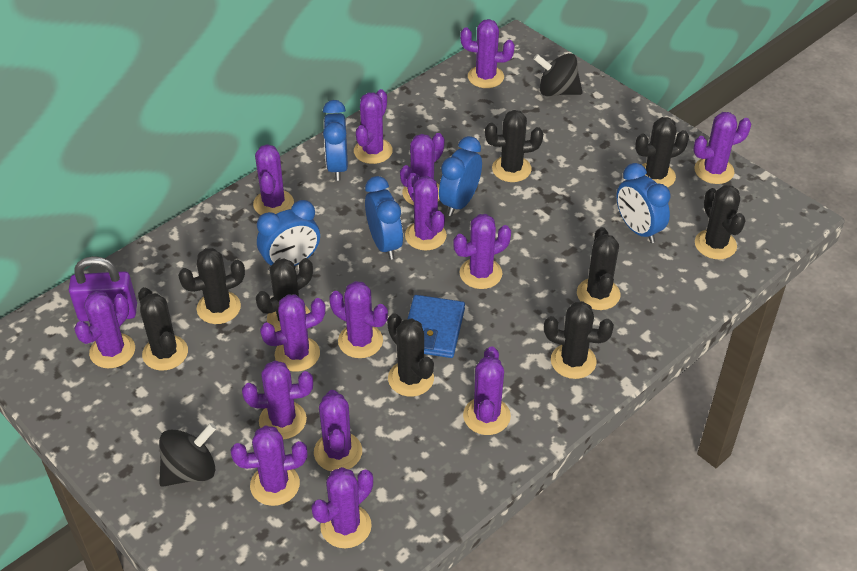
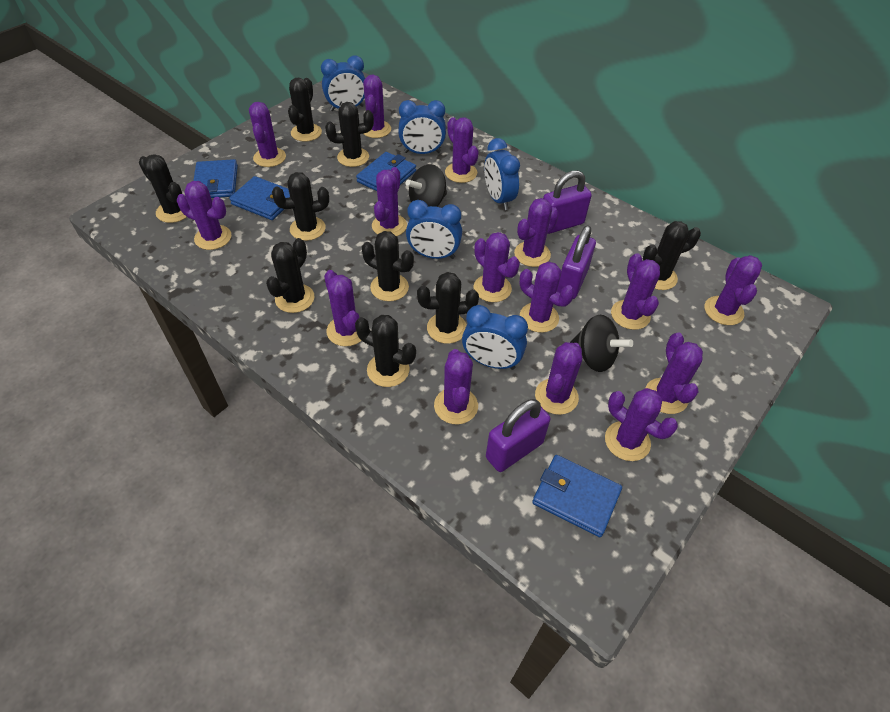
blue wallet: [408,295,465,358] = 1 -> [193,159,238,198] [229,176,290,220] [356,152,416,191] [532,455,622,537] = 4
purple padlock: [69,256,137,321] = 1 -> [486,399,550,472] [543,170,592,234] [557,225,596,299] = 3

